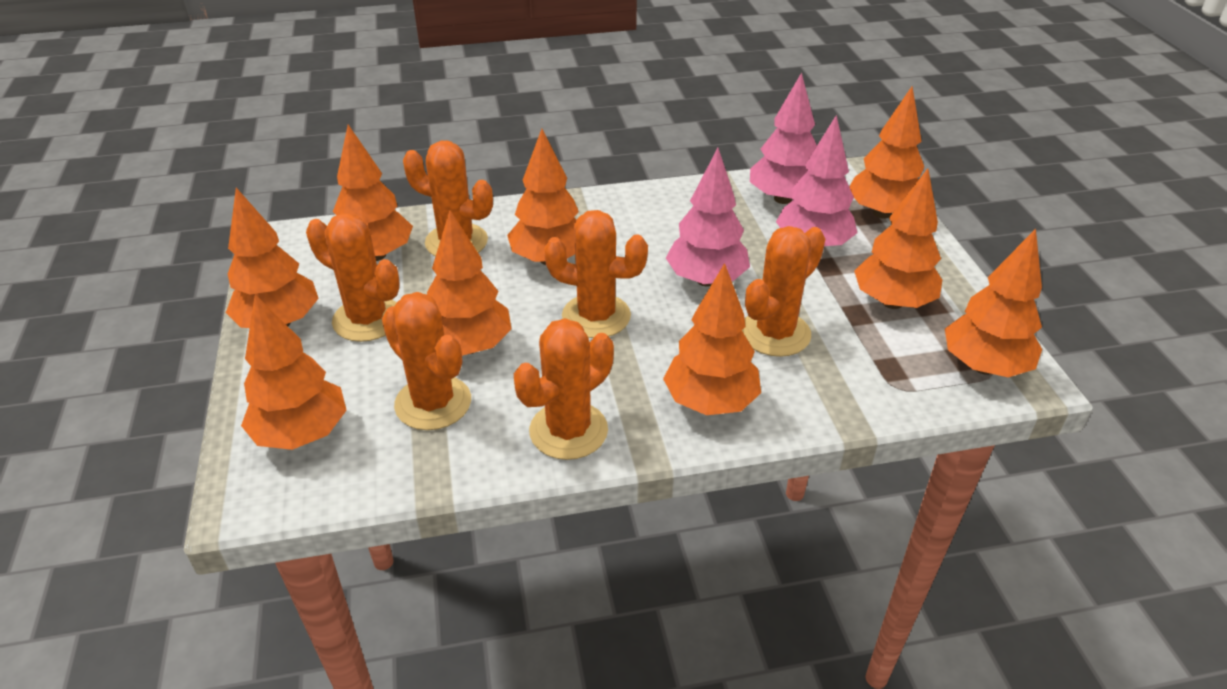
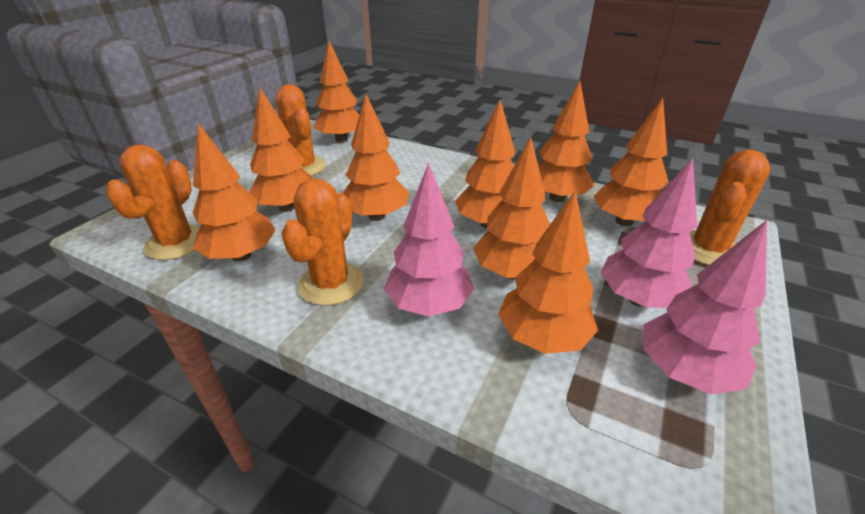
orange cactus: [306,213,400,342] [382,292,471,430] [403,141,493,257] [514,318,614,460] [544,210,648,338] [742,226,825,357] = 6 -> [106,144,200,260] [276,84,326,176] [281,179,364,306] [689,150,770,265] = 4

